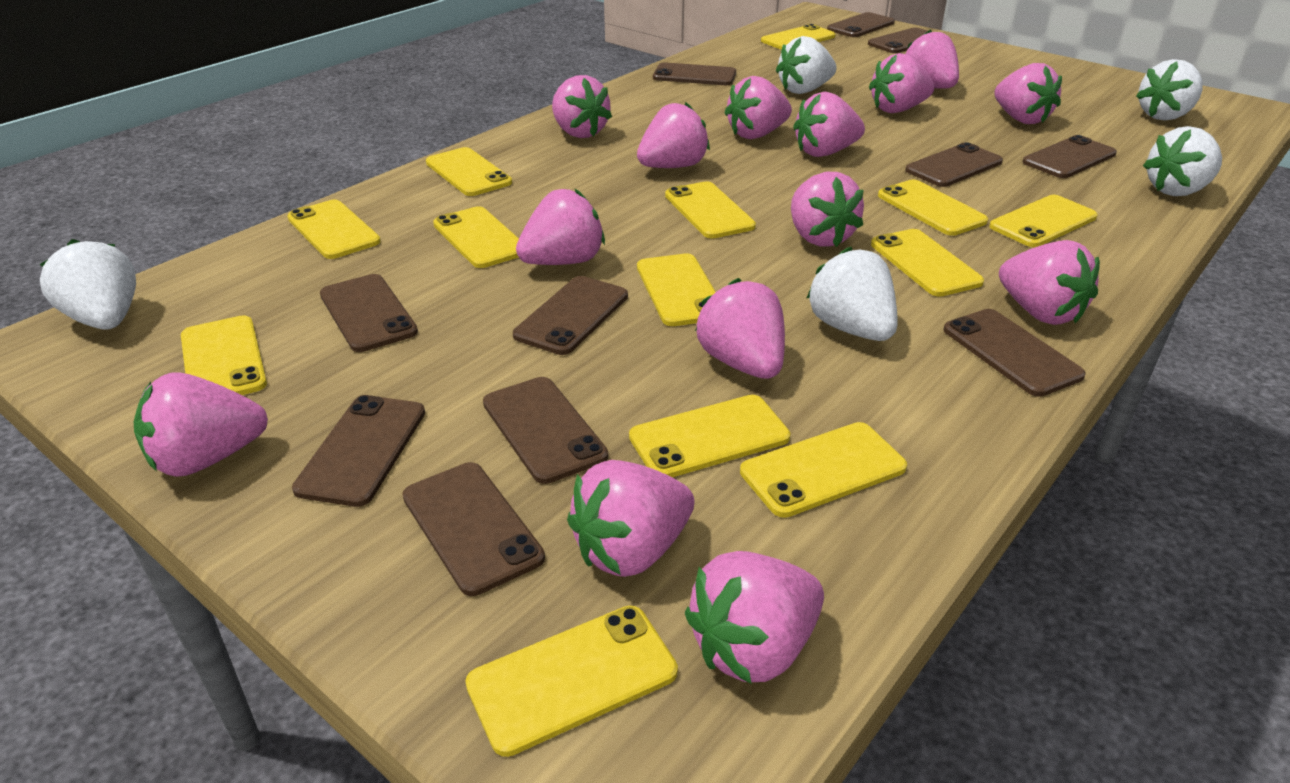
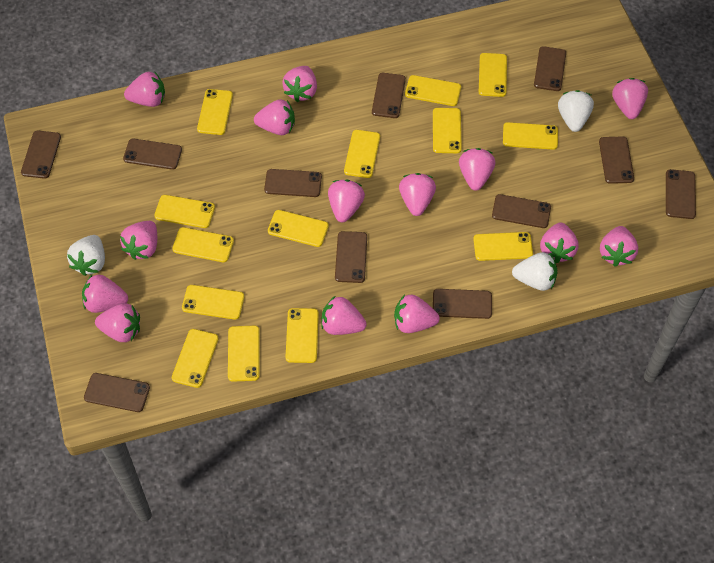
white strawberry: [40,239,136,330] [776,36,836,94] [806,247,898,341] [1136,59,1202,120] [1143,126,1222,196] = 5 -> [67,235,105,276] [512,252,558,291] [558,90,594,132] = 3
yellow phone: [181,315,267,395] [287,200,381,259] [426,147,512,196] [433,206,519,268] [466,606,678,757] [629,395,790,477] [637,253,716,326] [665,181,756,239] [740,422,907,518] [761,24,836,50] [871,229,984,297] [878,180,988,236] [989,195,1098,247] = 13 -> [154,195,215,228] [172,227,234,262] [172,329,218,388] [182,285,244,320] [197,89,233,135] [228,326,260,382] [268,210,329,247] [285,308,319,363] [344,130,380,178] [405,75,461,106] [433,108,462,153] [473,232,533,261] [479,53,507,97] [503,122,558,150] = 14

